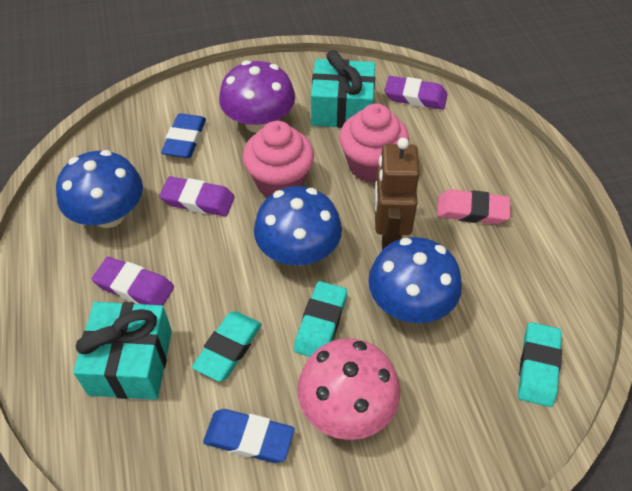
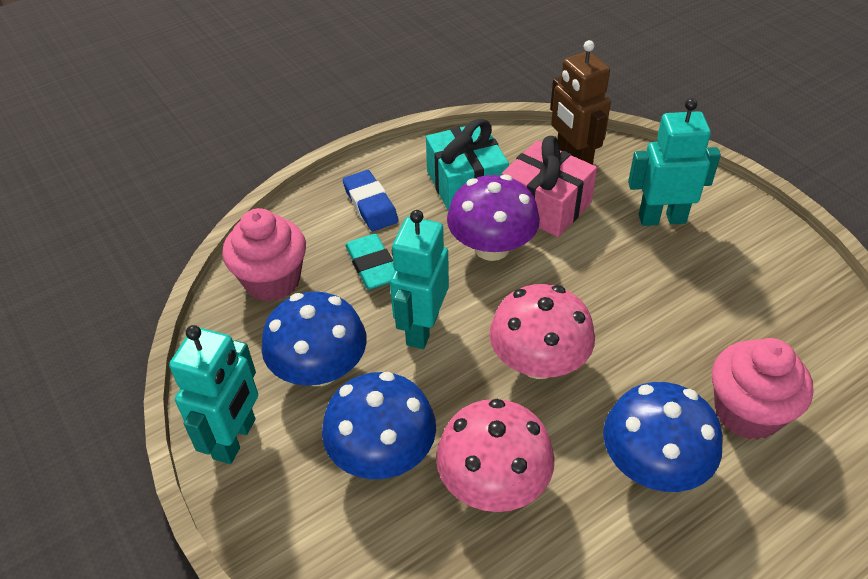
blue eraser: [161,113,206,158] [203,409,294,463] = 2 -> [343,170,399,231] = 1
pink eraser: [437,189,510,224] = 1 -> none = 0
pink gift: none = 0 -> [501,136,597,237] = 1
pink mushroom: [297,338,400,440] = 1 -> [436,399,554,512] [489,284,595,379] = 2
purple eraser: [92,257,174,306] [159,176,235,216] [384,76,448,110] = 3 -> none = 0
turquoise eraser: [192,311,262,382] [294,281,347,357] [518,322,562,407] = 3 -> [345,234,395,290] = 1
turquoise gift: [73,302,172,400] [311,50,375,128] = 2 -> [426,119,509,211] = 1
turquoise robot: none = 0 -> [169,325,258,464] [390,210,449,349] [628,98,721,226] = 3

